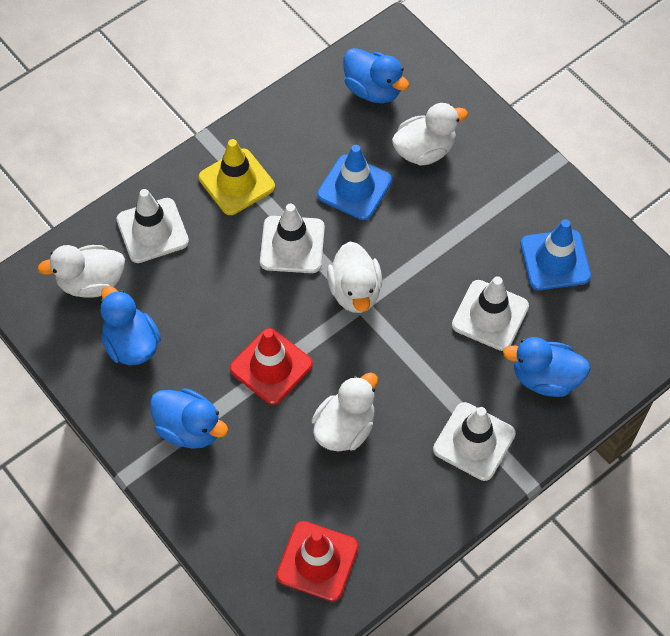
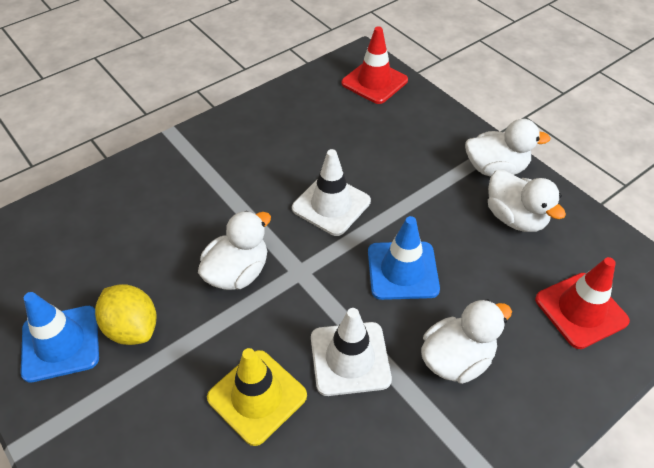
blue duck: [100,286,161,365] [150,388,228,449] [343,48,409,103] [503,337,591,397] = 4 -> none = 0
white traffic cone: [116,189,189,263] [260,204,325,273] [433,402,516,481] [452,276,529,351] = 4 -> [292,149,371,236] [311,308,392,396] = 2
yellow lemon: none = 0 -> [95,284,157,345] = 1

